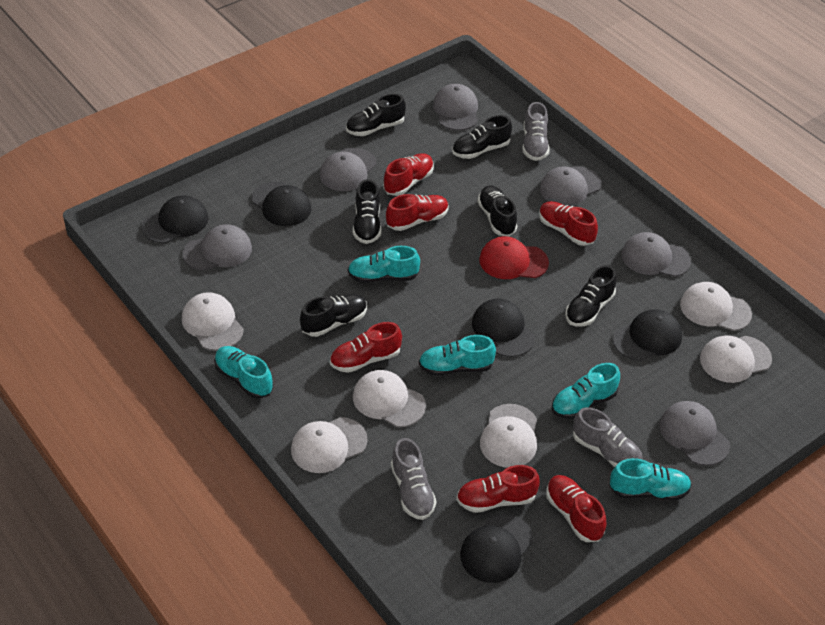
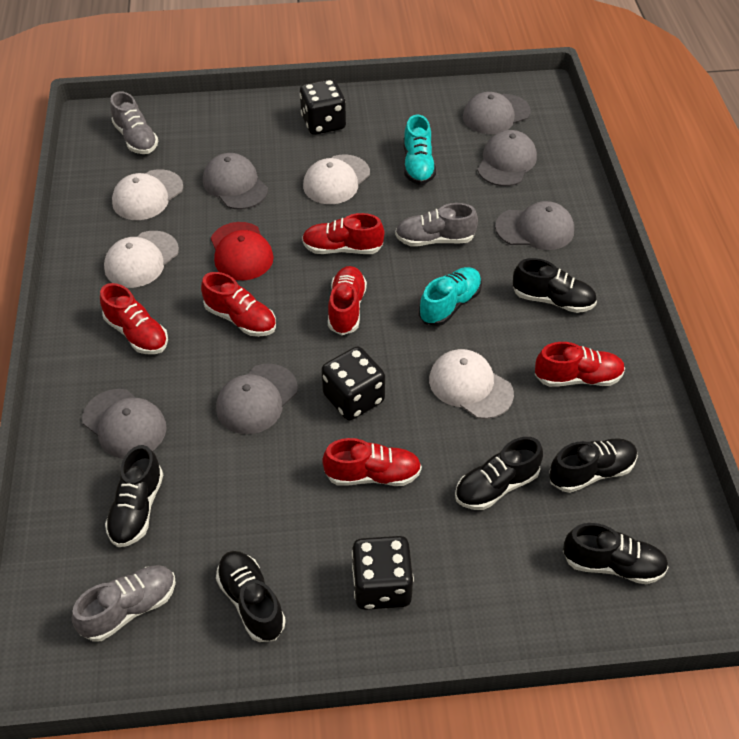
black cap: [142,195,209,243] [251,182,311,226] [460,513,533,583] [472,298,535,357] [613,309,682,361] = 5 -> none = 0
black dice: none = 0 -> [300,79,346,135] [321,346,385,420] [352,536,414,610] = 3
turquoise shoe: [214,346,273,399] [348,246,420,283] [419,335,496,376] [551,363,620,419] [610,458,692,500] = 5 -> [404,115,436,185] [419,267,482,326] = 2
white cap: [182,292,244,351] [291,417,367,473] [353,370,426,427] [480,404,537,468] [680,282,752,331] [700,336,772,383] = 6 -> [104,231,179,288] [112,169,183,220] [303,155,370,204] [429,349,514,419] = 4

